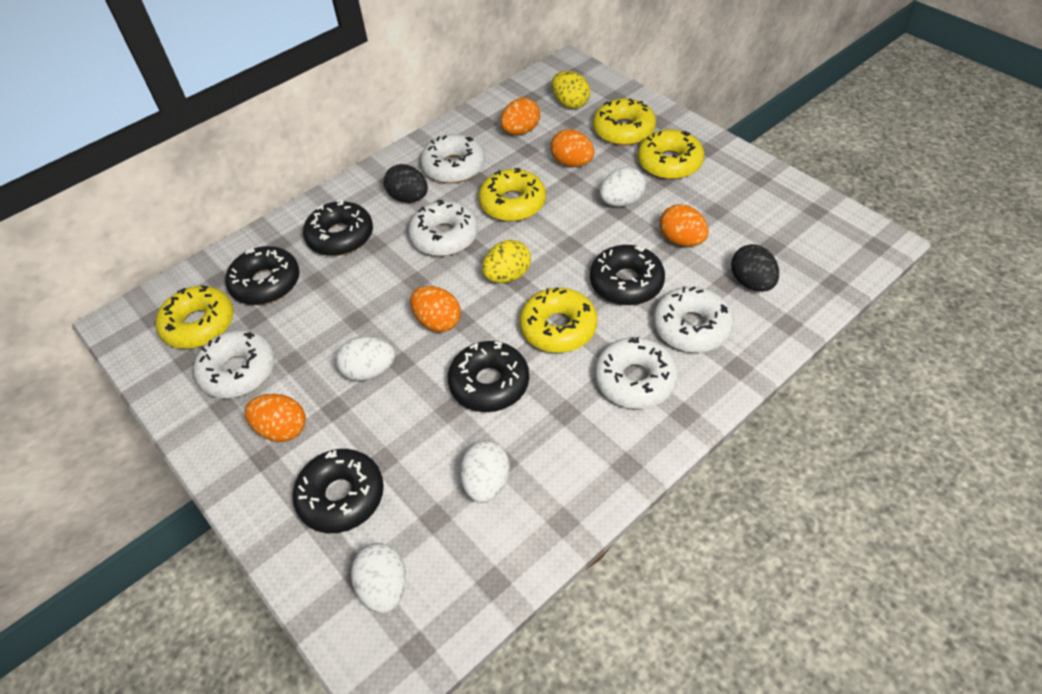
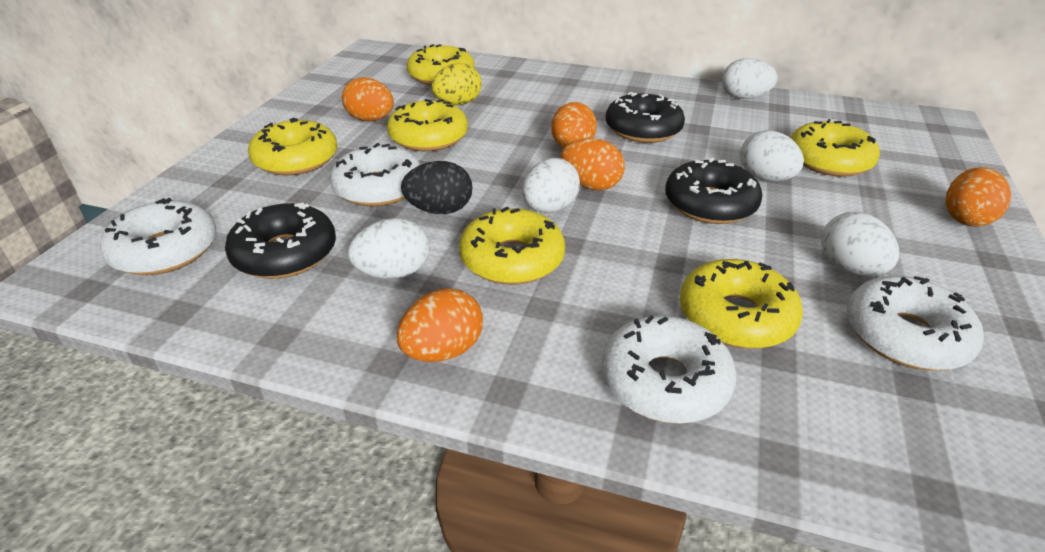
black donut: [225,246,300,305] [292,449,384,533] [303,200,373,256] [448,341,529,412] [590,245,665,305] = 5 -> [225,202,336,279] [606,92,685,143] [665,158,762,224] = 3
black egg: [384,164,428,203] [731,244,779,292] = 2 -> [401,161,472,214] = 1
white donut: [193,330,275,398] [408,200,478,256] [421,134,485,183] [595,337,678,409] [653,286,734,352] = 5 -> [100,198,216,275] [330,143,421,206] [602,315,737,424] [847,276,984,370] = 4
white egg: [336,336,395,381] [351,543,406,613] [460,440,510,503] [600,167,646,207] = 4 -> [348,218,429,279] [522,158,580,213] [722,58,778,99] [740,130,804,181] [821,212,899,276] = 5
yellow donut: [155,285,234,349] [478,168,546,221] [519,287,598,353] [593,98,656,146] [638,130,704,179] = 5 -> [248,118,337,175] [387,99,468,151] [406,44,474,85] [459,207,565,285] [680,259,803,349] [790,119,880,177] = 6
yellow egg: [482,240,531,283] [552,71,590,109] = 2 -> [431,63,482,105] = 1

